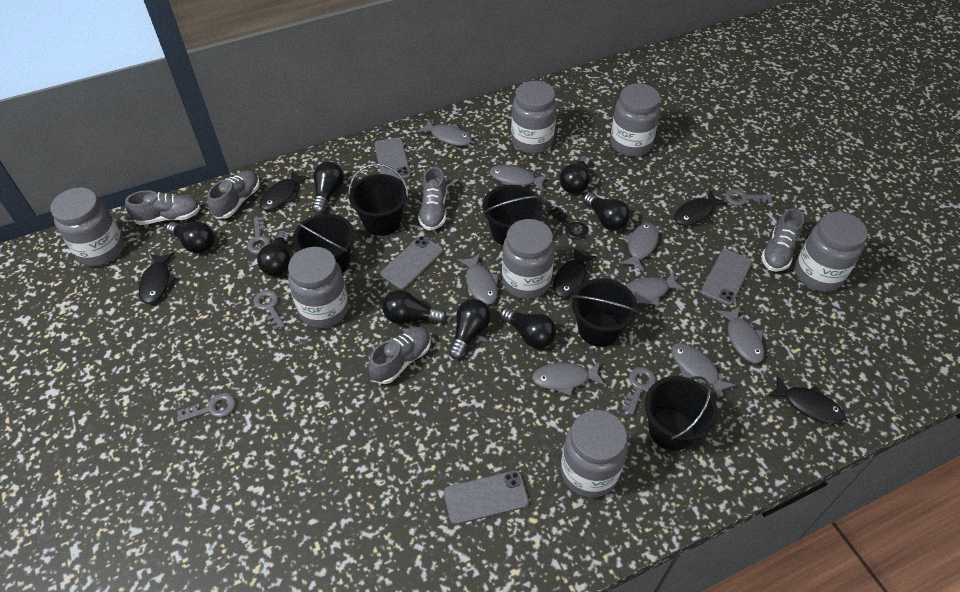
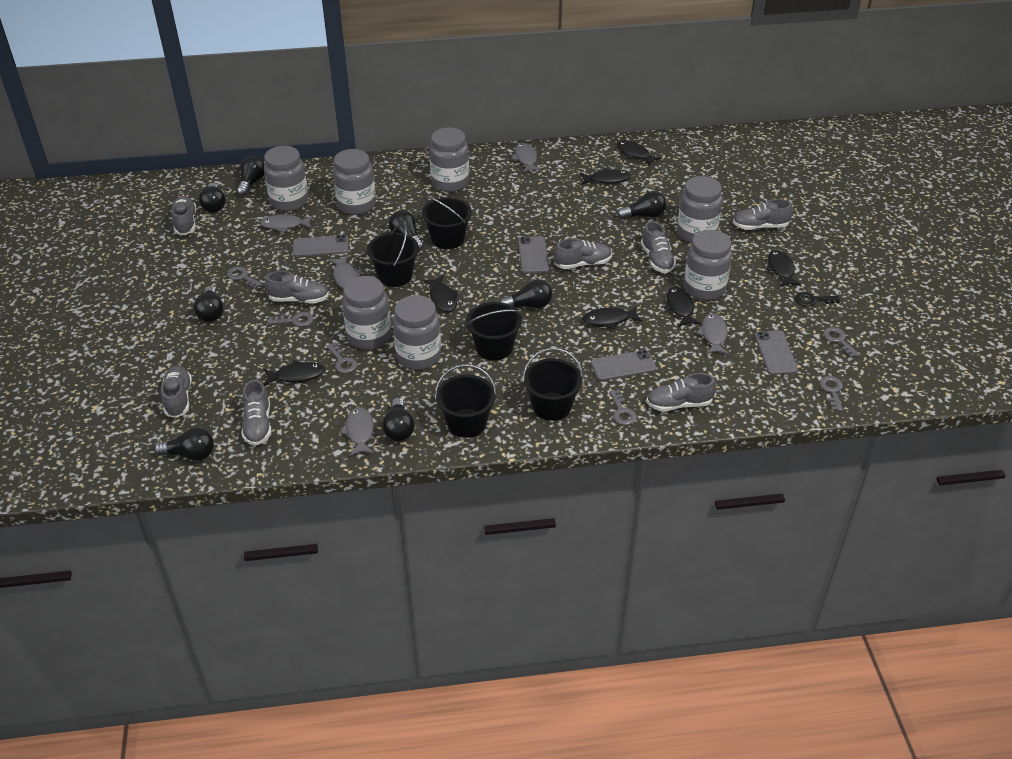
black fish: [139,253,176,304] [259,170,310,211] [553,248,596,298] [674,190,727,226] [768,375,845,424] = 5 -> [264,360,325,386] [423,275,459,312] [580,168,631,185] [583,306,642,329] [617,140,661,165] [664,287,700,327] [766,250,801,287] = 7
grey fish: [417,119,472,146] [457,253,499,305] [489,165,549,191] [532,362,605,396] [620,223,659,272] [625,271,685,305] [672,343,736,401] [716,306,764,363] = 8 -> [260,214,314,233] [328,255,362,289] [340,407,374,456] [512,143,542,172] [696,313,729,355] = 5
grey key: [177,393,235,422] [247,217,271,254] [253,290,285,331] [622,367,656,415] [725,189,773,206] = 5 -> [227,266,263,289] [268,312,314,327] [327,342,357,373] [610,390,637,425] [820,376,843,411] [823,327,860,358] = 6
grey shoe: [125,190,200,225] [207,170,260,219] [368,327,431,384] [418,167,447,231] [761,208,804,272] = 5 -> [161,366,192,418] [171,196,196,235] [242,380,271,446] [265,271,329,304] [554,238,612,269] [641,221,676,273] [647,373,716,412] [733,199,793,230] = 8

